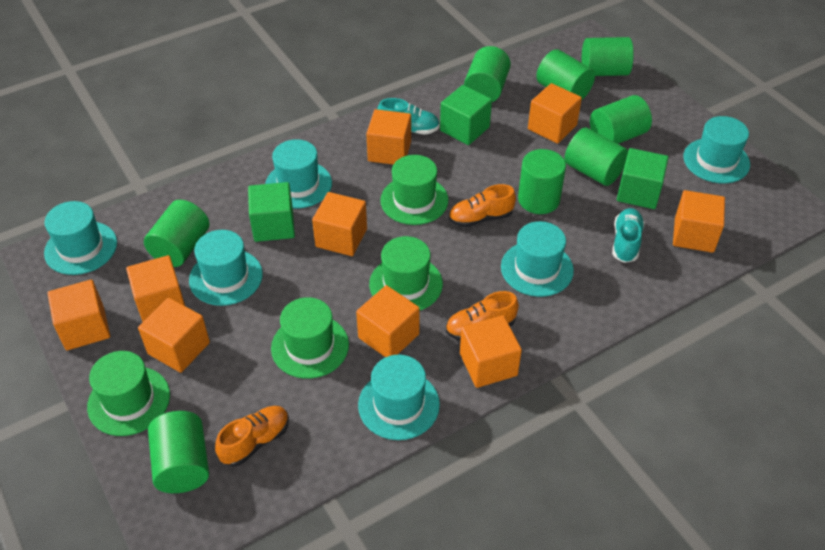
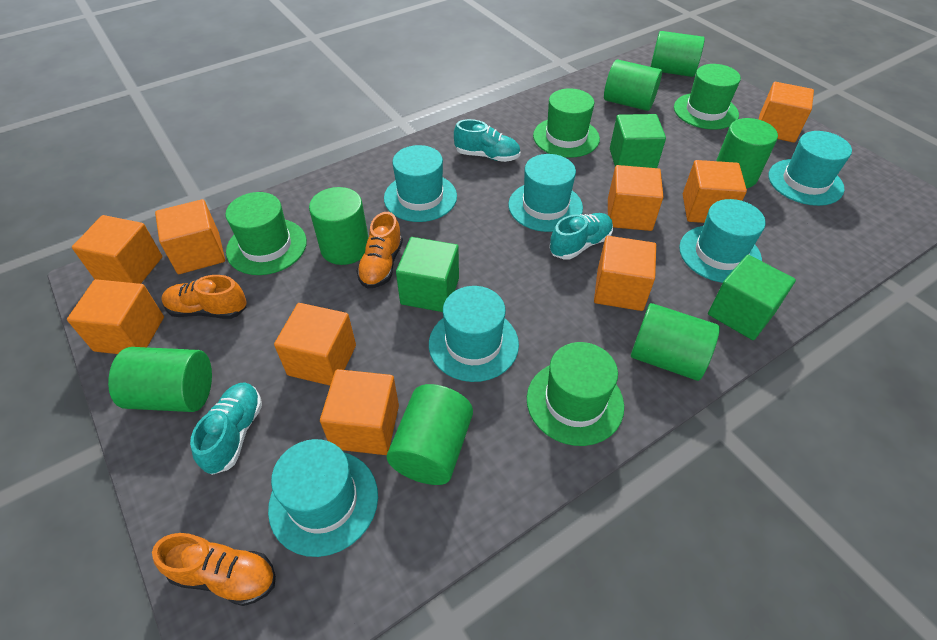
green cylinder: [144,200,209,267] [148,411,209,493] [464,46,511,102] [518,149,566,214] [536,49,595,101] [564,127,628,186] [582,37,634,76] [590,95,652,144] = 8 -> [108,347,212,412] [309,187,369,265] [387,384,473,485] [604,60,662,111] [631,303,720,381] [650,31,705,77] [716,118,778,188] = 7
turquoise shoe: [377,98,440,135] [612,208,645,263] = 2 -> [190,382,262,475] [454,119,521,162] [549,213,613,260] = 3

